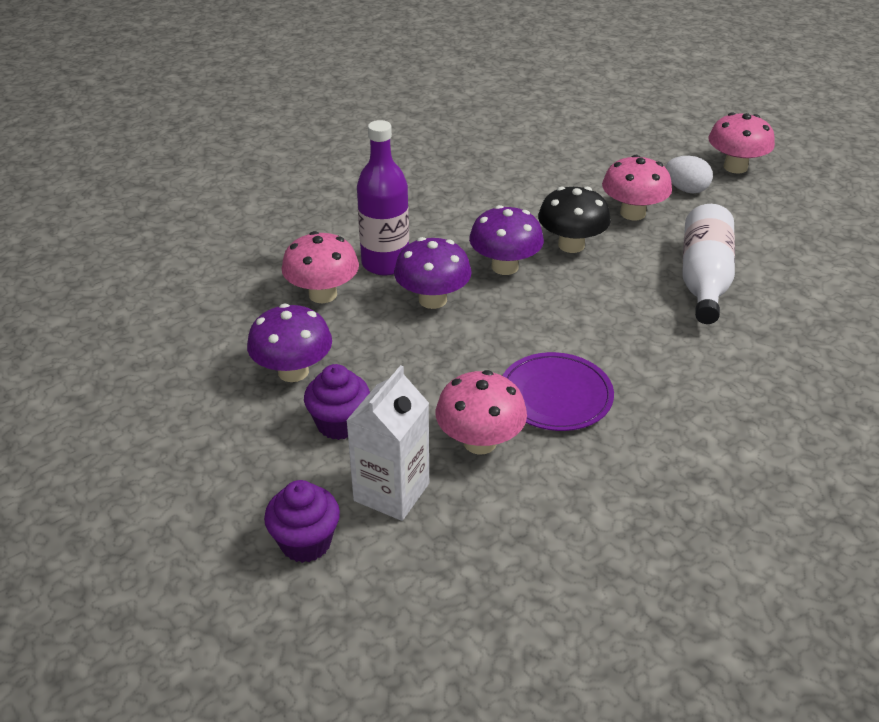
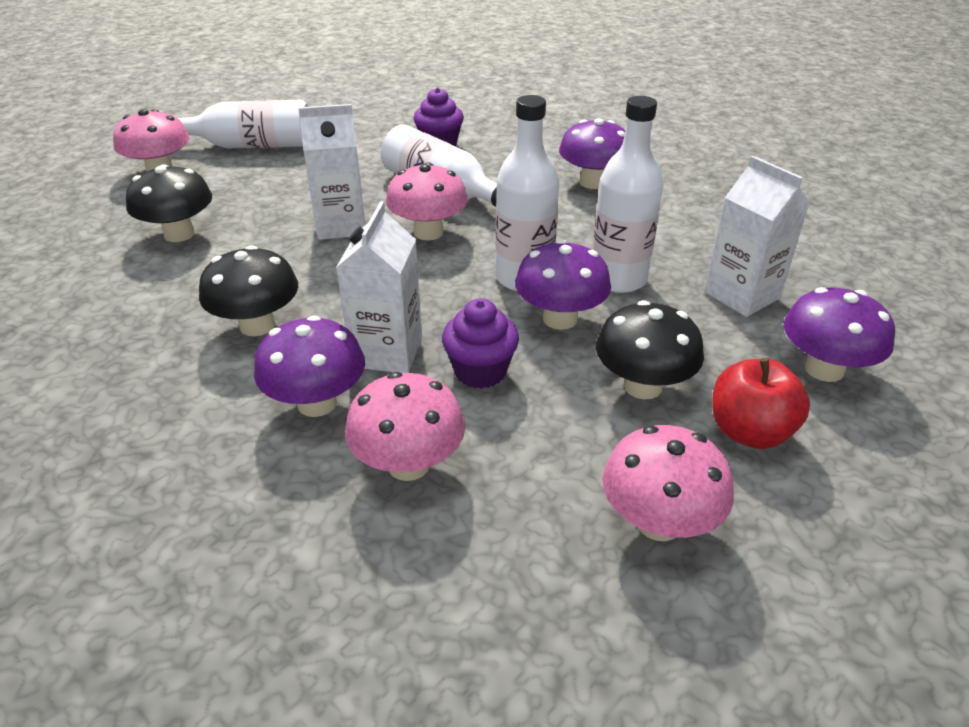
black mushroom: [538,186,611,253] = 1 -> [126,164,212,242] [199,245,298,336] [596,300,704,400] = 3
purple bottle: [357,120,409,276] = 1 -> none = 0
purple mushroom: [247,304,332,382] [394,237,472,309] [469,205,544,275] = 3 -> [254,315,365,417] [515,240,611,330] [559,118,625,189] [784,287,895,382] = 4
purple plate: [503,352,614,431] = 1 -> none = 0
red apple: none = 0 -> [712,358,810,449] = 1
white bottle: [682,204,735,324] = 1 -> [178,100,309,148] [381,124,497,207] [496,95,559,291] [593,96,663,293] = 4
white carton: [346,365,429,521] = 1 -> [298,104,365,240] [336,201,422,373] [705,156,810,317] = 3
white egg: [665,156,713,193] = 1 -> none = 0

